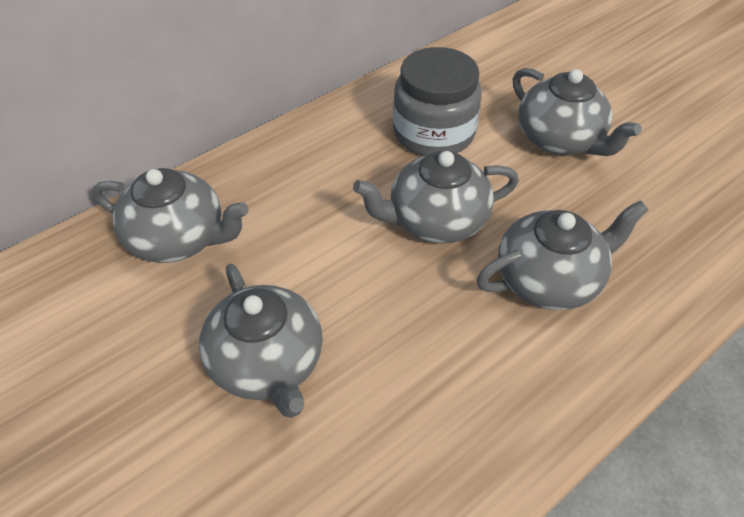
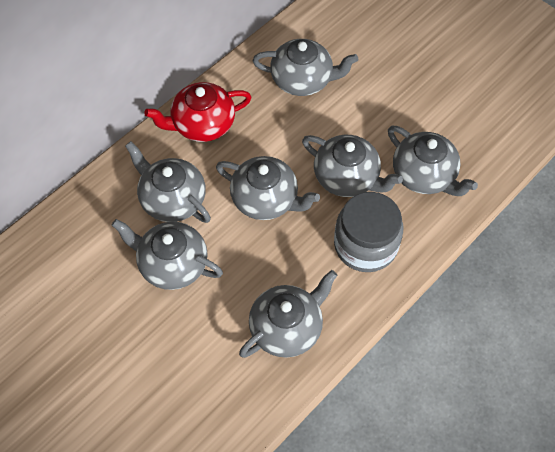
grey teapot: [92,168,249,263] [199,264,323,418] [353,151,519,243] [476,200,648,310] [513,68,642,156] = 5 -> [112,219,223,290] [125,141,211,223] [216,156,320,220] [239,270,338,358] [253,39,358,96] [302,135,403,197] [388,126,478,196] = 7
red teapot: none = 0 -> [144,82,252,142] = 1

